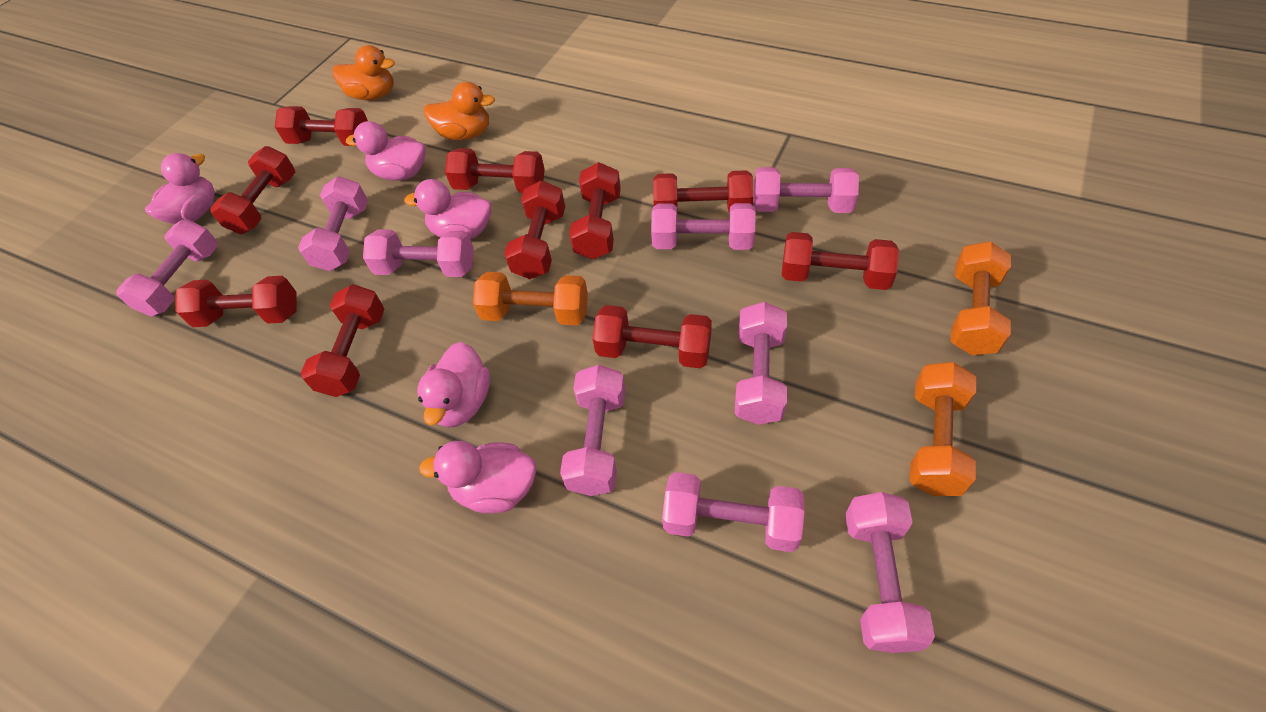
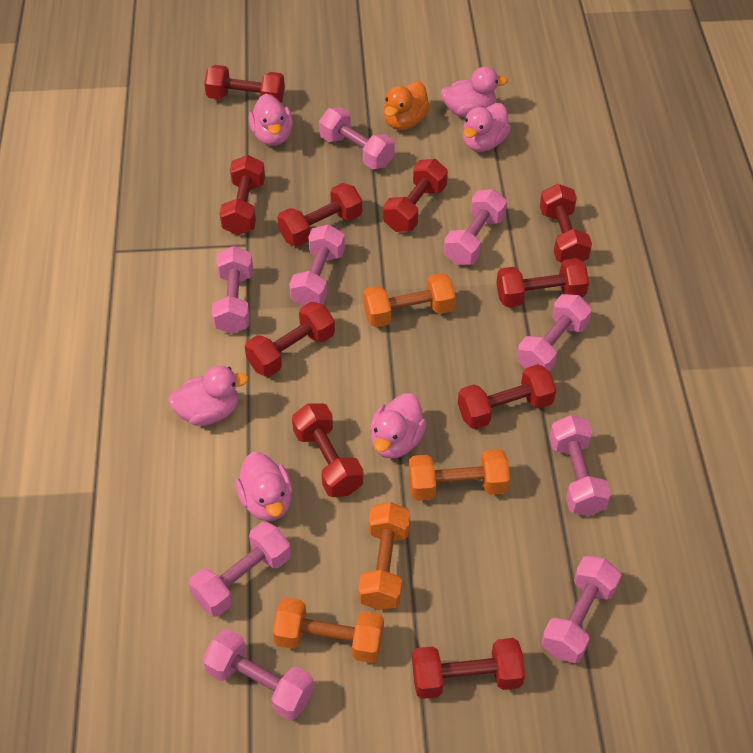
orange duck: [333,45,395,100] [424,82,495,140] = 2 -> [384,81,430,130] = 1
orange dumbbell: [473,272,588,325] [909,362,976,496] [951,241,1011,355] = 3 -> [273,597,384,663] [358,502,410,610] [363,273,456,327] [409,449,510,501] = 4
pink duck: [145,153,215,224] [346,121,426,181] [404,179,491,239] [417,342,490,428] [419,441,536,513] = 5 -> [168,365,249,426] [235,452,293,521] [249,94,293,146] [370,393,427,459] [441,67,508,118] [463,103,511,152] = 6

